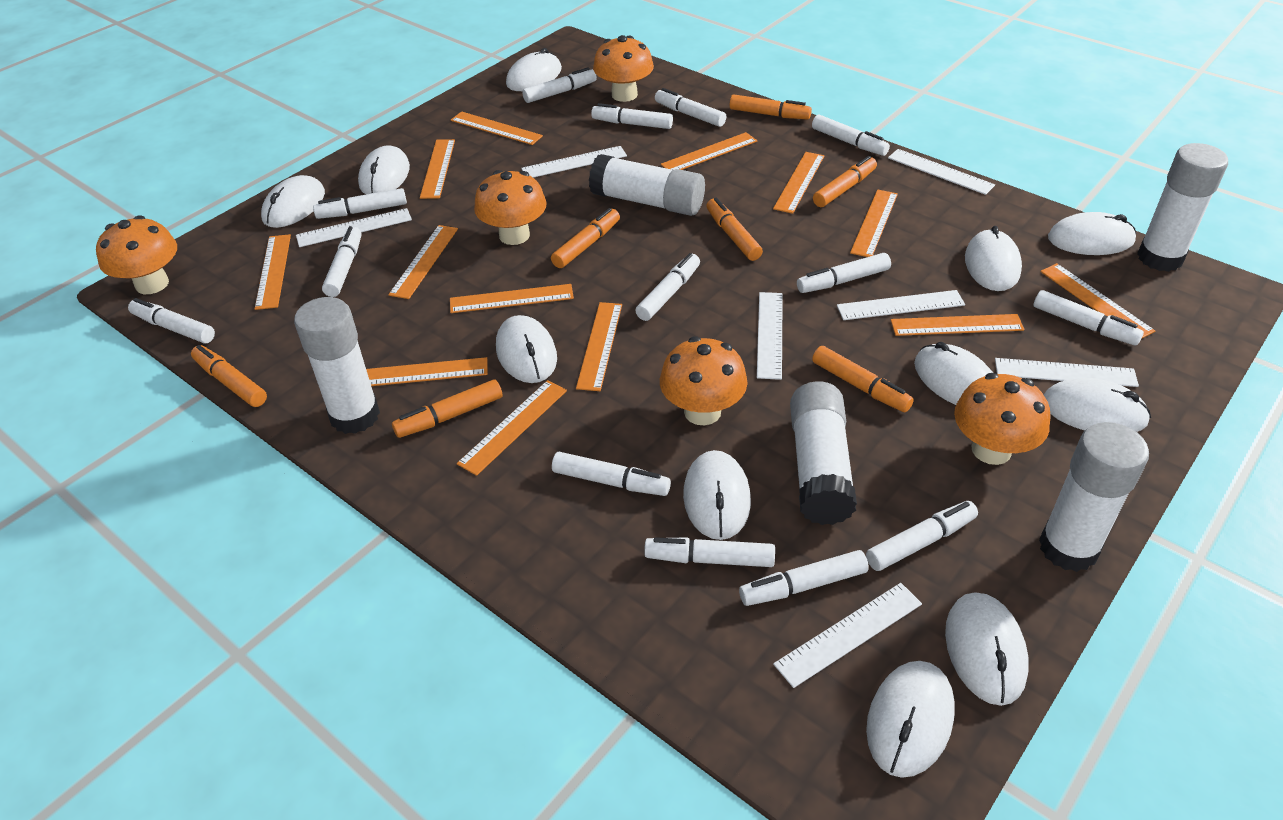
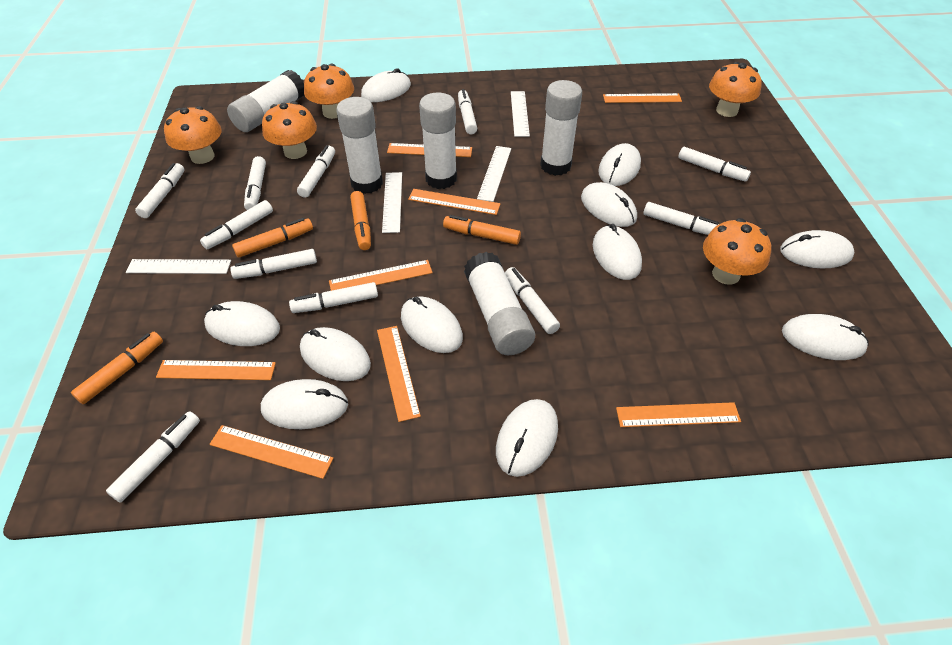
orange marker: [191,345,267,407] [392,380,503,438] [551,208,620,268] [706,198,763,261] [729,94,812,120] [812,346,914,412] [813,156,877,207] = 7 -> [71,332,163,404] [232,218,313,258] [350,191,371,250] [443,215,521,245] = 4
orange ruler: [255,234,291,310] [366,357,488,386] [388,225,458,299] [420,139,455,199] [450,284,574,313] [451,111,543,145] [457,380,567,476] [576,302,622,391] [661,132,757,170] [773,152,824,214] [850,190,898,257] [891,314,1024,336] [1041,263,1155,339] = 13 -> [156,360,276,380] [209,425,334,479] [329,260,433,291] [377,326,421,422] [387,143,472,157] [408,189,500,215] [603,93,682,103] [616,402,741,427] = 8
white marker: [128,298,215,344] [313,188,407,219] [322,226,362,297] [522,67,597,103] [552,452,671,496] [591,103,673,129] [635,253,700,321] [644,537,775,567] [655,88,726,127] [739,550,869,606] [797,253,891,293] [812,114,890,156] [866,501,978,571] [1034,290,1144,346] = 14 -> [106,411,200,503] [135,163,184,218] [200,200,273,249] [230,249,317,279] [244,156,266,210] [289,282,378,313] [297,145,335,198] [458,89,477,134] [505,267,560,334] [643,202,719,235] [678,147,751,182] = 11
white ruler: [296,208,412,247] [521,146,627,178] [757,292,783,380] [773,583,922,688] [837,290,965,320] [888,149,995,195] [995,358,1139,387] = 7 -> [126,259,231,274] [382,172,402,233] [477,146,511,202] [511,91,530,137] = 4

